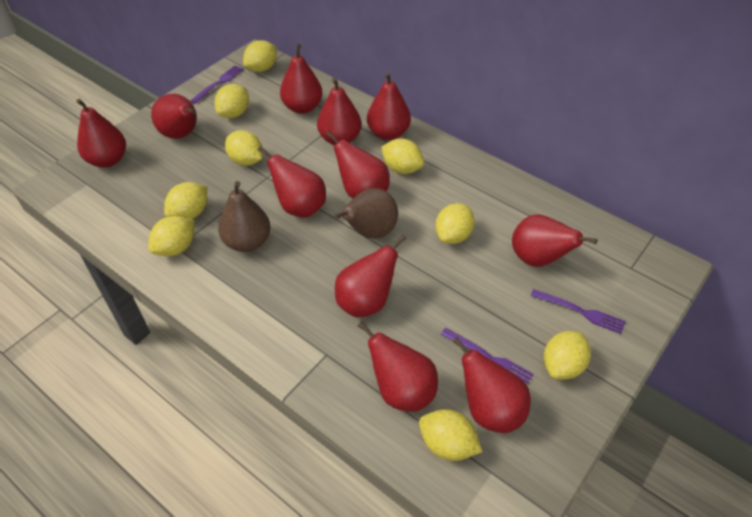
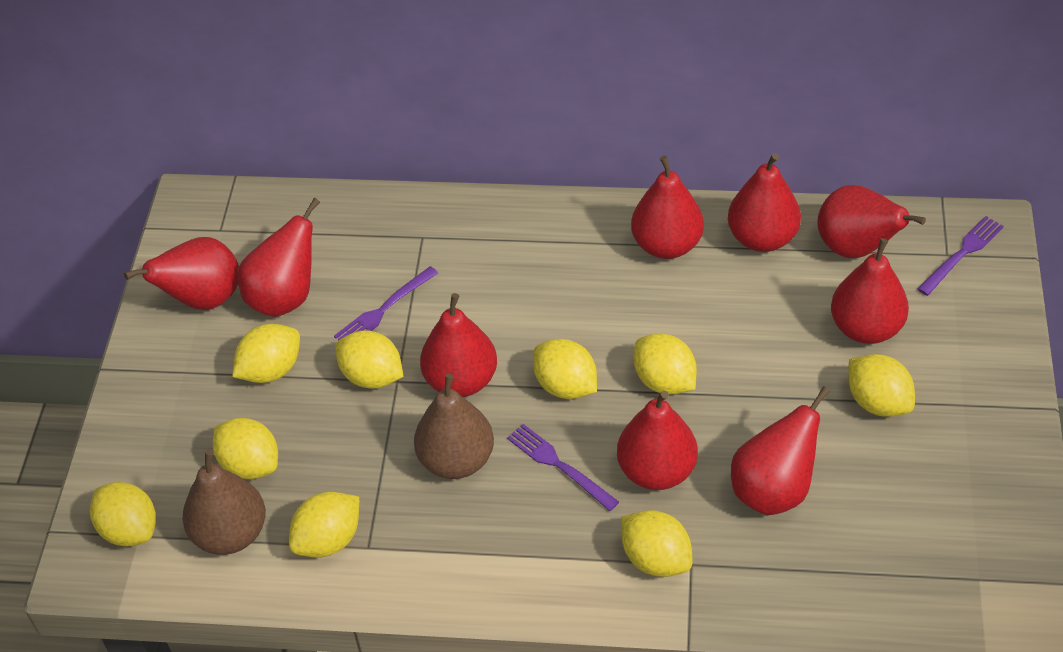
red pear: [76,99,126,168] [151,94,197,139] [258,146,326,218] [280,44,323,114] [317,78,362,145] [325,131,390,198] [335,235,407,317] [358,322,438,412] [367,72,411,140] [452,337,531,433] [512,215,597,267] = 11 -> [124,237,239,310] [238,198,320,317] [420,293,497,397] [617,391,698,490] [631,156,704,259] [728,153,801,252] [731,386,830,515] [817,185,926,258] [831,238,909,344] = 9

